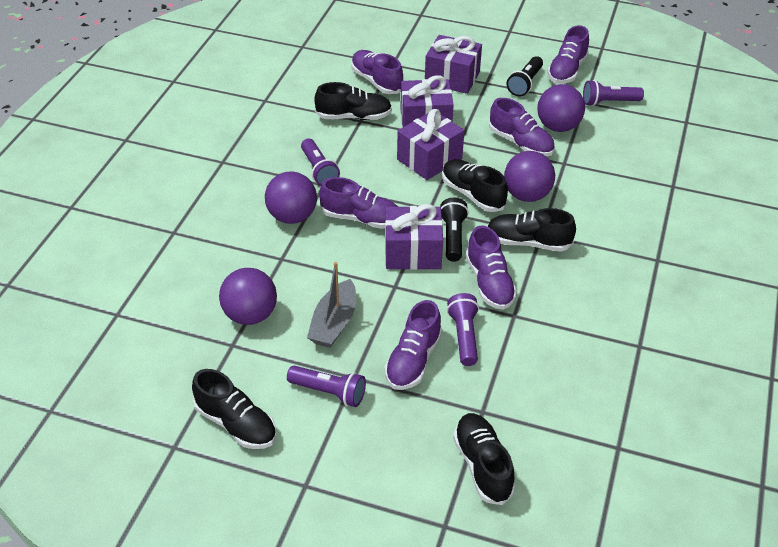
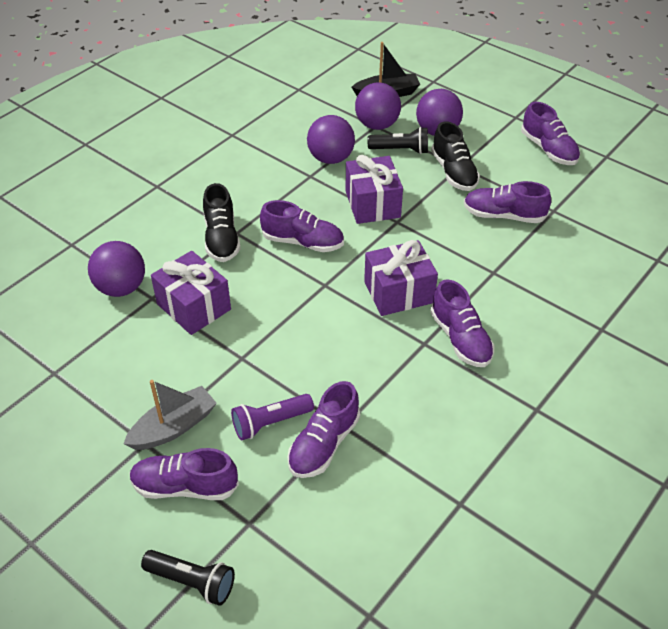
black boat: none = 0 -> [352,42,420,97] = 1
black shoe: [192,369,276,449] [314,82,392,120] [442,159,508,212] [453,413,515,505] [487,208,576,252] = 5 -> [203,183,240,262] [431,121,480,191] = 2
purple flashlight: [287,366,366,407] [301,139,340,186] [447,293,479,366] [583,80,644,106] = 4 -> [231,394,314,440] = 1
purple gift: [385,204,443,270] [397,109,464,180] [400,75,454,127] [425,35,482,94] = 4 -> [151,251,231,335] [345,155,403,224] [364,240,438,316] = 3

